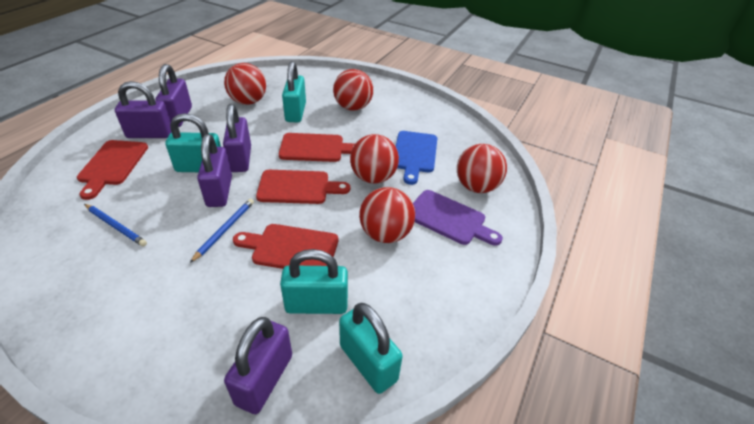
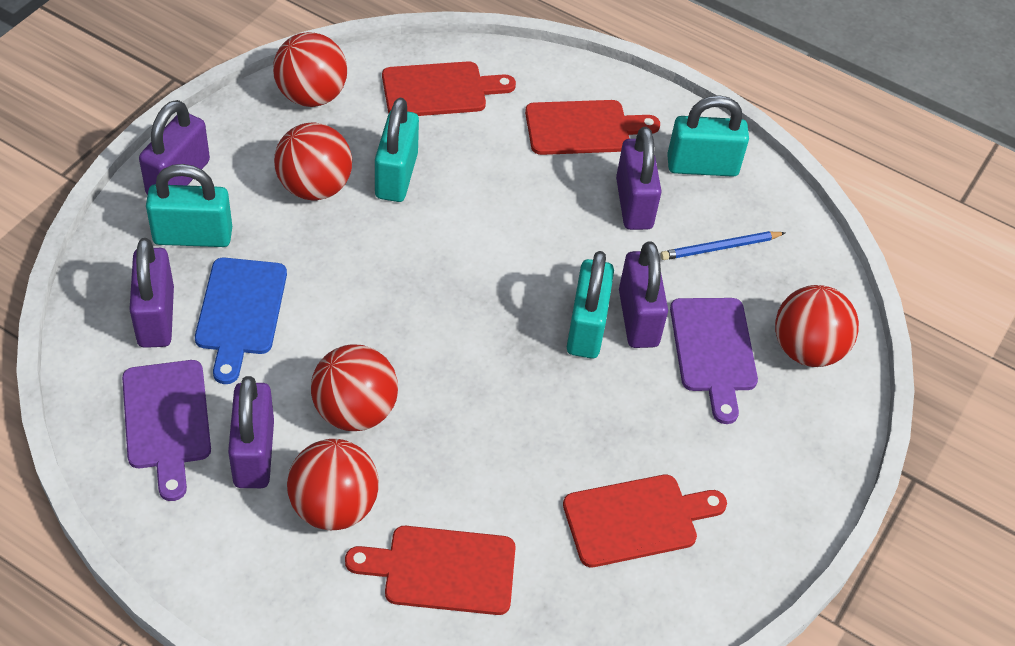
blue pencil: [84,204,147,246] [190,199,254,263] = 2 -> [660,231,785,260] = 1
purple cutting board: [413,190,503,246] = 1 -> [122,360,211,501] [670,298,758,424] = 2

